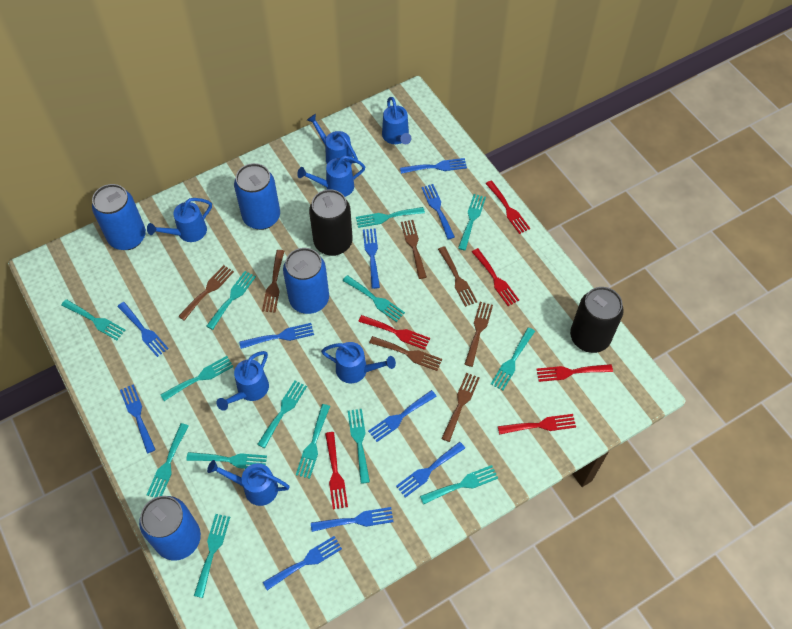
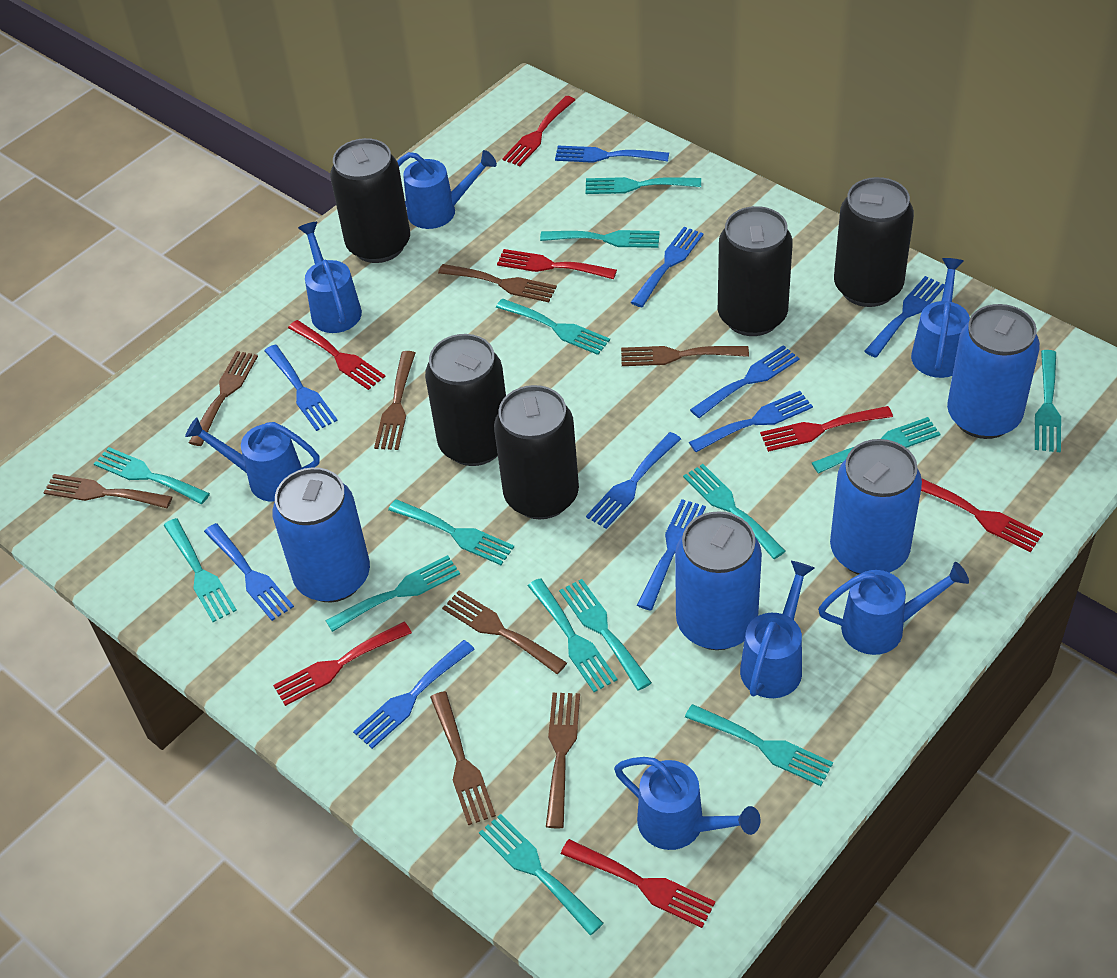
black can: [309,189,353,256] [570,287,624,353] = 2 -> [330,138,410,263] [425,334,506,466] [494,385,579,519] [718,206,793,336] [834,177,914,307] = 5
brown fork: [178,265,234,321] [262,250,284,313] [369,336,442,371] [401,220,427,279] [438,246,477,307] [441,373,480,442] [464,302,493,367] = 7 -> [43,474,172,508] [189,351,258,446] [374,351,415,450] [430,691,496,825] [438,264,557,302] [442,590,567,674] [546,693,580,829] [621,346,749,366] = 8
red fork: [325,432,348,509] [358,315,430,350] [472,248,519,306] [486,180,530,234] [498,414,576,435] [536,364,613,382] = 6 -> [273,622,412,706] [288,320,385,390] [497,249,617,279] [502,96,575,166] [561,839,715,928] [760,406,893,452] [921,478,1043,552] = 7

